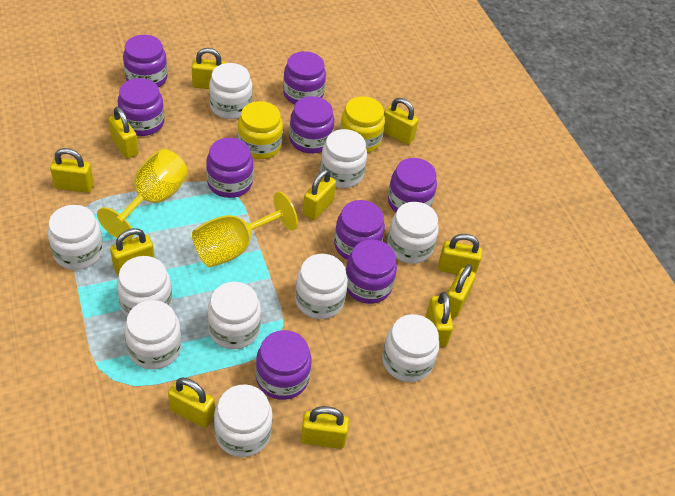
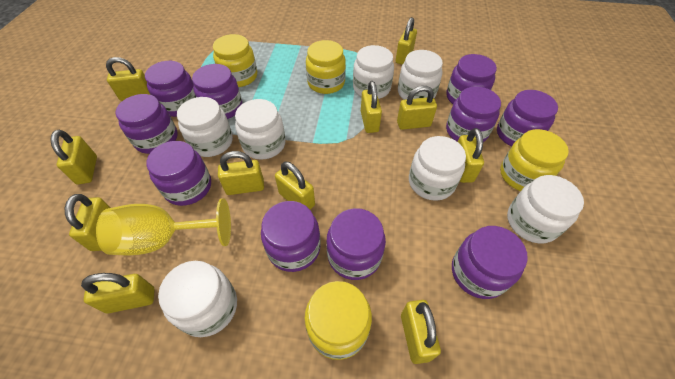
purple jar: [118,78,164,136] [123,35,168,88] [206,138,253,198] [256,330,311,400] [283,51,326,104] [289,96,334,154] [334,200,385,260] [346,239,397,304] [388,158,437,212] = 9 -> [115,94,178,154] [145,61,196,117] [146,141,211,206] [192,64,242,119] [261,201,321,272] [326,208,386,280] [446,54,497,104] [446,86,501,142] [452,226,528,299] [497,90,558,146] = 10
white jar: [48,205,103,270] [117,256,172,316] [124,300,182,369] [207,282,261,349] [209,63,253,119] [214,384,273,457] [295,254,348,319] [320,129,367,188] [382,314,439,382] [387,202,439,264] = 10 -> [158,261,237,337] [177,97,233,157] [235,99,286,159] [353,45,394,99] [398,50,443,100] [409,136,466,201] [507,175,584,243] = 7
yellow goblet: [97,149,188,241] [192,192,298,267] = 2 -> [96,198,231,255] = 1
yellow jar: [238,101,283,159] [340,96,385,153] = 2 -> [213,34,257,87] [305,281,372,360] [306,40,346,94] [500,129,569,191] = 4

